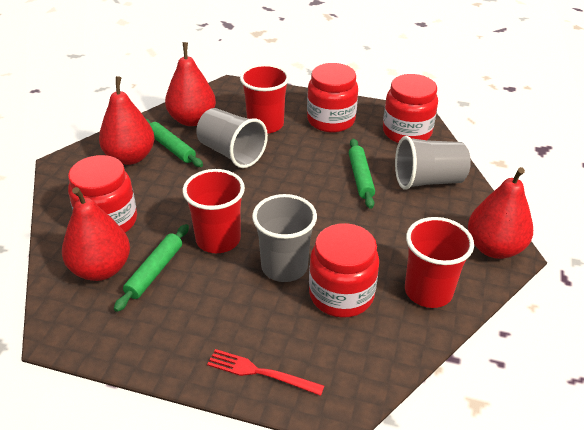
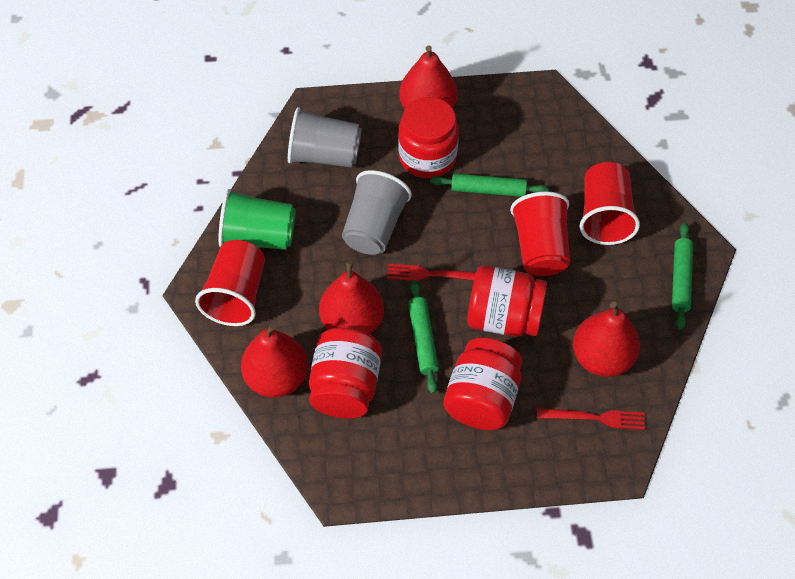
green cup: none = 0 -> [218,189,296,250] = 1
grey cup: [196,108,268,168] [252,194,317,282] [395,136,471,190] = 3 -> [288,107,362,168] [342,170,412,255] = 2
red fork: [207,349,324,396] = 1 -> [387,264,476,281] [537,408,645,430] = 2

